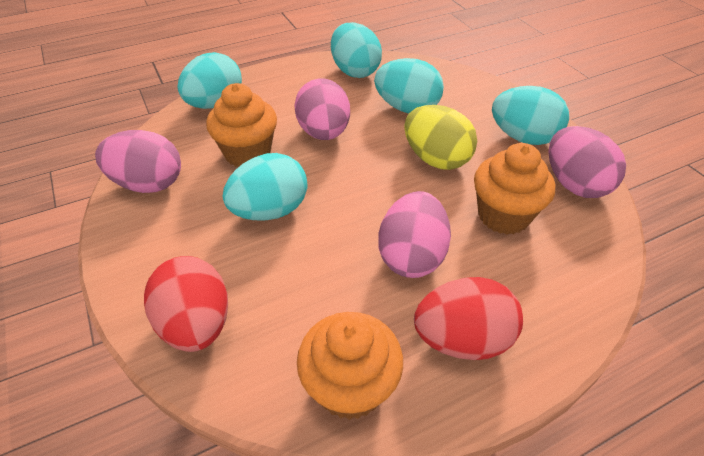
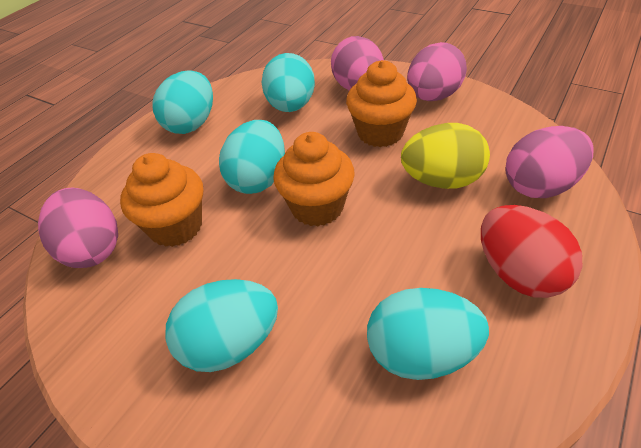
red egg: [144,256,228,352] [414,277,523,360] = 2 -> [481,205,583,298] = 1

